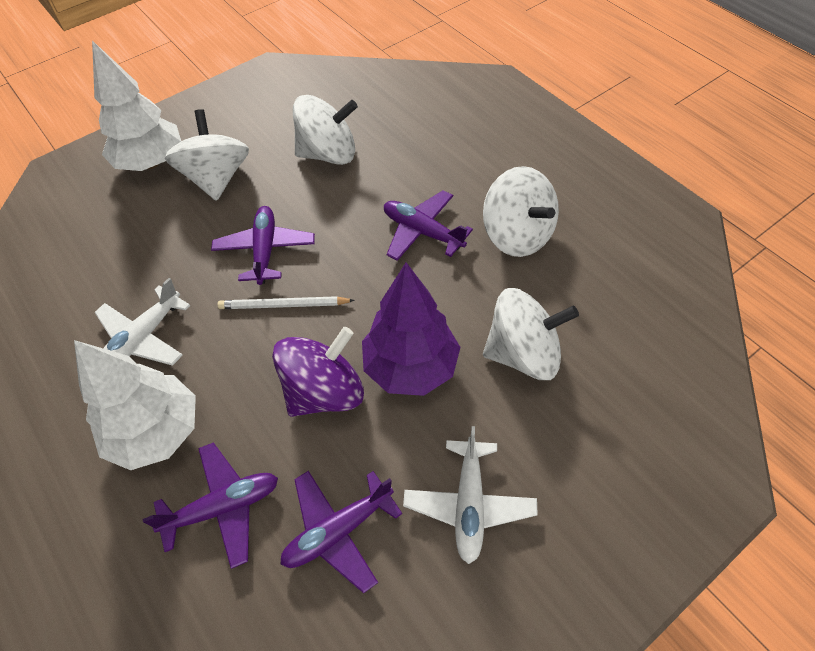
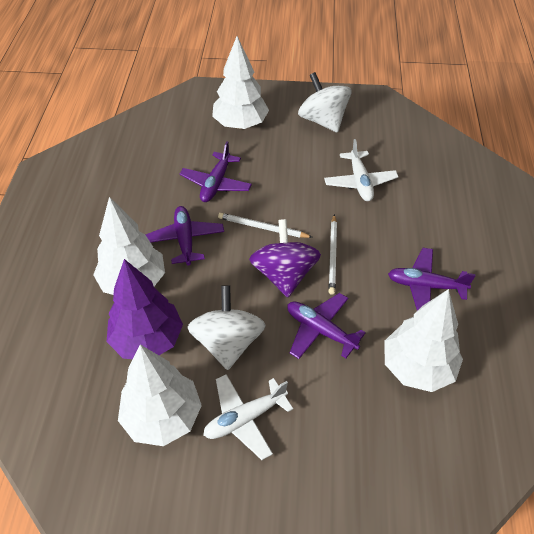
white pencil: [217,296,355,309] = 1 -> [218,213,312,238] [329,214,337,295] = 2
white spinning top: [165,109,249,201] [293,95,358,165] [483,166,559,257] [483,288,579,380] = 4 -> [188,285,266,370] [298,72,351,133] = 2
white tree: [74,340,196,470] [92,40,181,171] = 2 -> [93,197,165,295] [118,345,202,446] [212,36,269,129] [384,289,463,392] = 4

